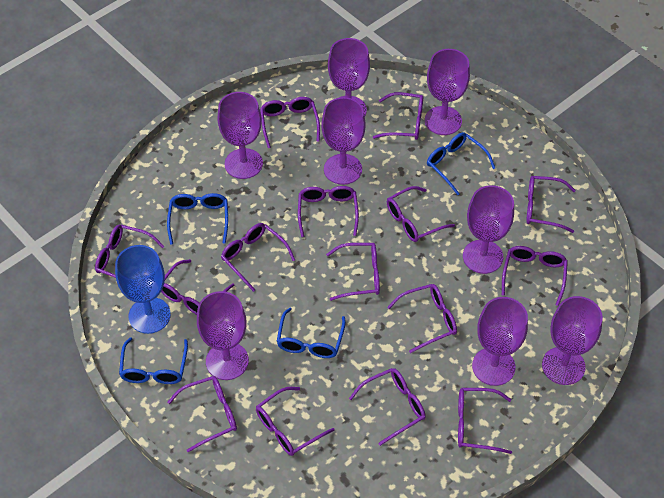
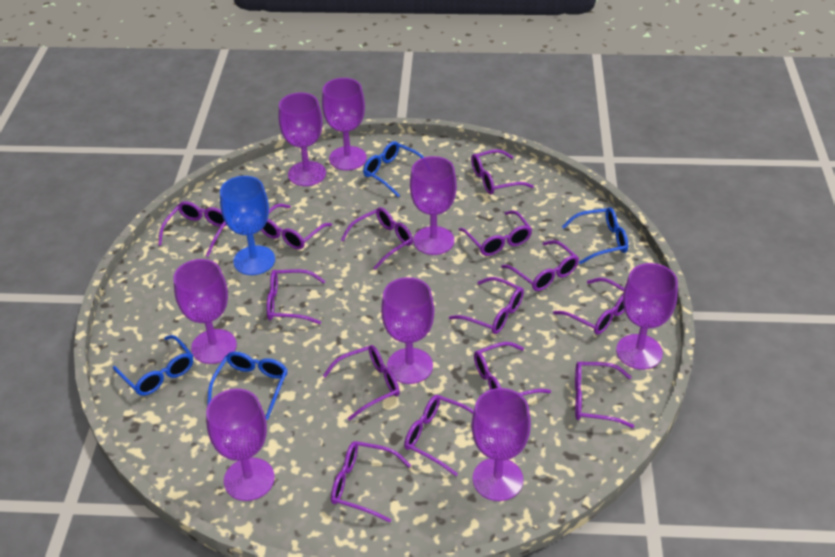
purple glasses: [95,225,164,278] [161,259,234,315] [167,376,237,452] [221,223,295,292] [256,387,335,456] [260,97,320,148] [298,186,359,237] [326,243,380,301] [349,368,426,446] [373,92,423,140] [387,186,455,242] [387,284,457,353] [458,388,512,454] [502,246,568,306] [527,176,576,233] = 15 -> [158,201,227,257] [261,204,332,249] [267,269,325,324] [323,345,400,421] [331,441,411,523] [341,207,413,270] [404,395,474,476] [449,277,524,334] [459,211,532,256] [471,149,534,194] [474,342,551,396] [501,240,579,291] [553,278,624,334] [575,362,634,428] = 14

